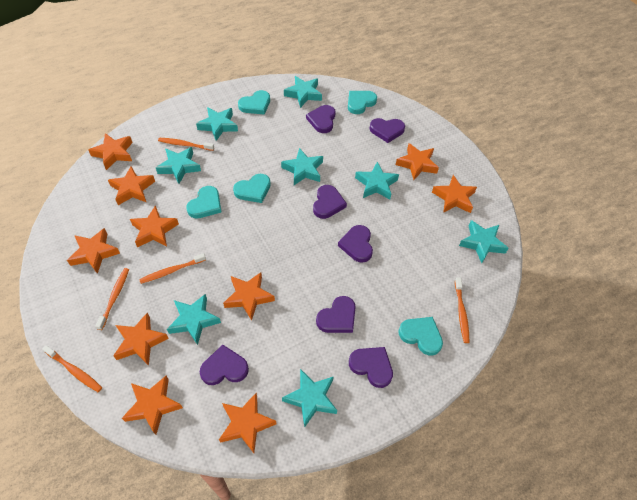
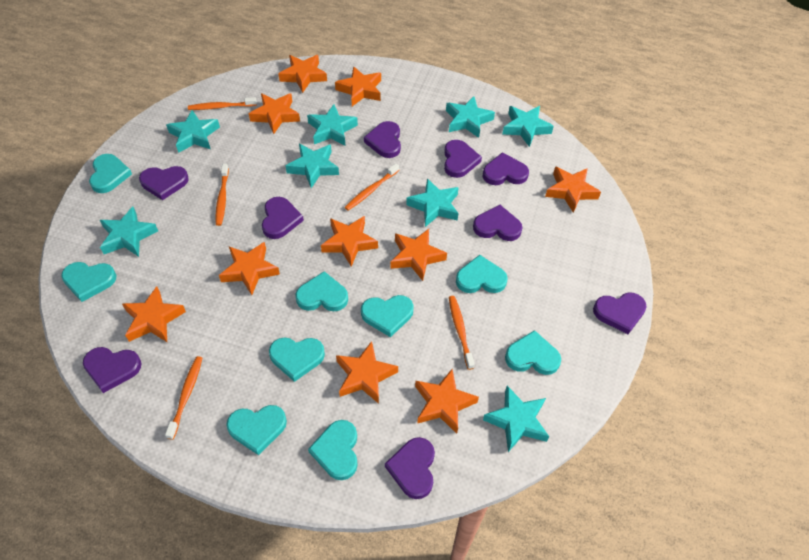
purple heart: [200,345,249,385] [306,105,336,133] [313,185,347,219] [316,296,356,333] [338,225,373,263] [349,347,393,388] [369,118,405,143] = 7 -> [83,347,142,393] [139,166,189,200] [262,197,304,239] [364,121,401,158] [385,437,435,499] [444,140,482,178] [473,205,522,241] [483,152,529,185] [593,292,647,334] = 9
turquoise heart: [186,186,221,219] [233,174,271,203] [238,90,270,115] [348,91,377,114] [398,317,443,356] = 5 -> [61,262,117,302] [89,154,132,193] [226,405,287,455] [269,337,325,382] [295,271,348,311] [308,420,358,480] [361,295,414,337] [456,255,508,293] [505,330,561,375] = 9

